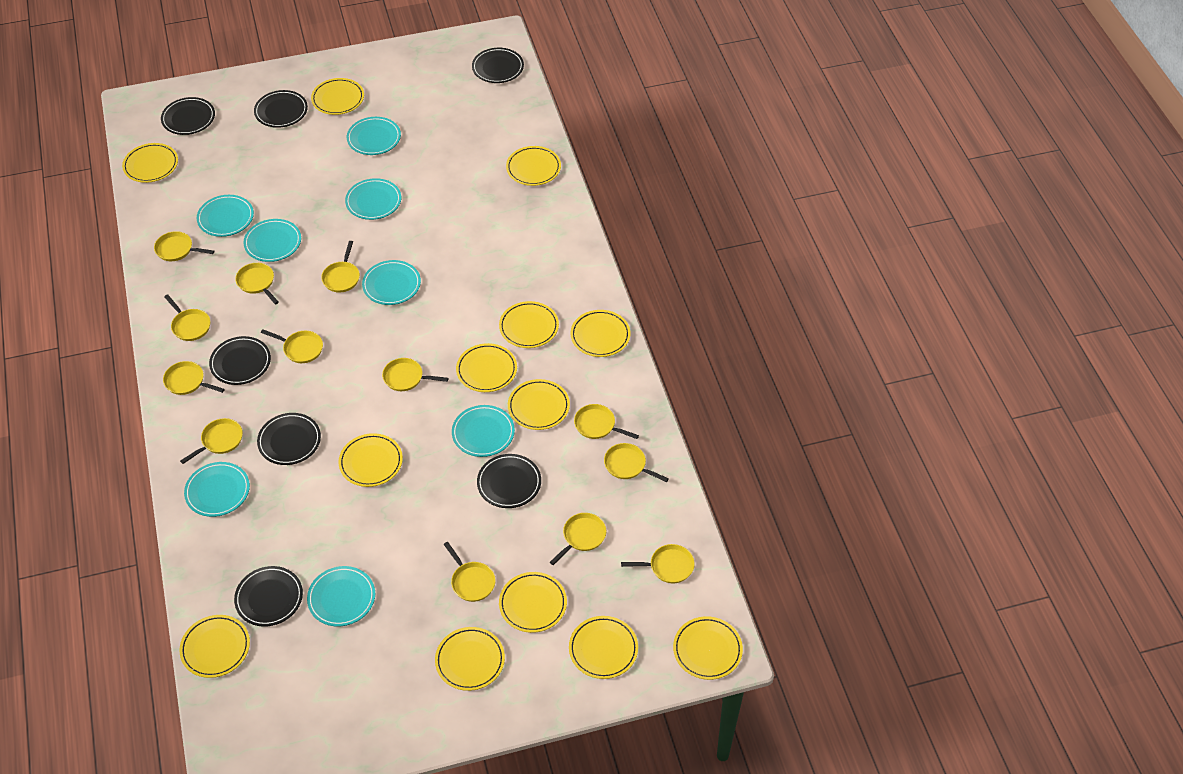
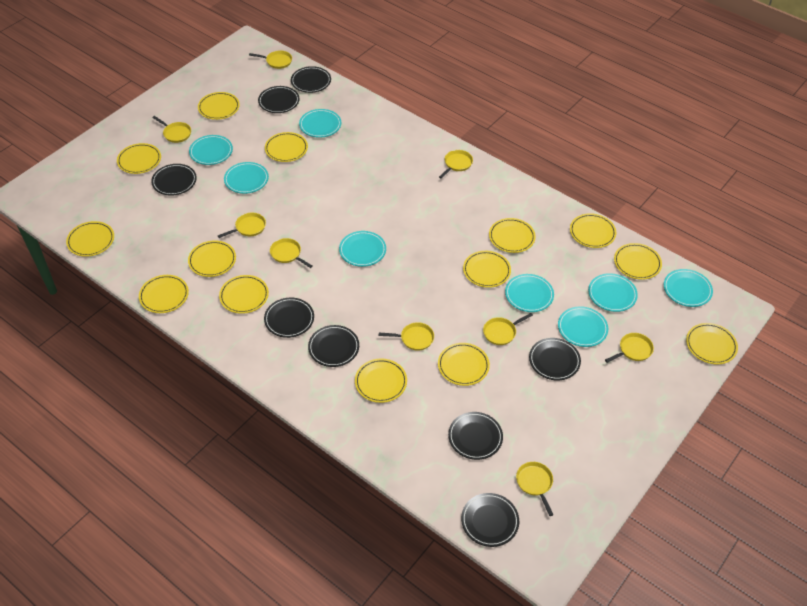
black plate: [161,97,215,135] [209,336,271,385] [234,566,303,627] [254,90,308,128] [257,413,321,465] [472,48,524,83] [477,454,541,508] = 7 -> [151,164,197,196] [258,86,299,113] [264,297,314,338] [291,66,331,93] [308,325,359,367] [448,412,503,460] [461,493,519,547] [529,338,581,380] = 8
yellow pan: [154,231,214,261] [163,361,225,395] [164,294,211,341] [180,418,243,464] [235,263,279,305] [261,329,323,363] [321,241,360,293] [382,358,449,391] [443,542,496,602] [550,513,606,565] [574,404,639,439] [604,443,669,482] [621,544,695,583] = 13 -> [152,116,191,143] [218,213,266,238] [249,50,292,69] [270,238,312,268] [379,322,434,351] [439,150,473,179] [483,313,533,345] [516,462,553,516] [605,333,654,363] = 9
yellow plate: [122,143,178,183] [179,615,250,678] [311,78,364,115] [339,433,403,487] [435,627,505,691] [456,343,517,392] [499,301,559,348] [499,572,567,633] [506,146,561,186] [508,379,570,430] [569,616,638,679] [570,310,630,357] [673,616,743,680] = 13 -> [66,221,114,257] [117,143,161,174] [139,275,189,313] [188,240,236,277] [198,92,240,120] [219,275,269,314] [265,132,308,162] [355,359,407,403] [438,343,490,386] [463,251,511,288] [489,218,536,253] [570,213,616,248] [614,243,662,280] [686,323,738,365] = 14

